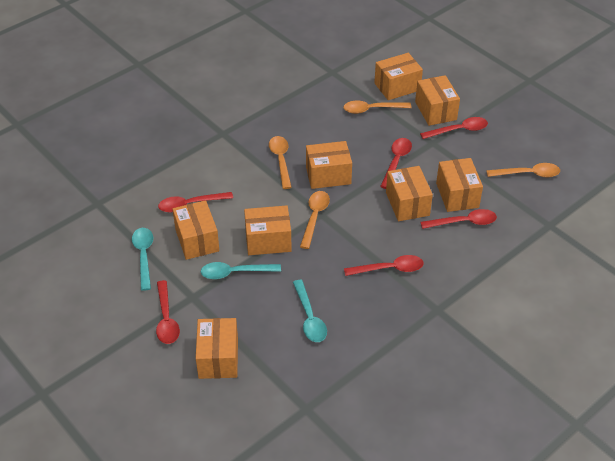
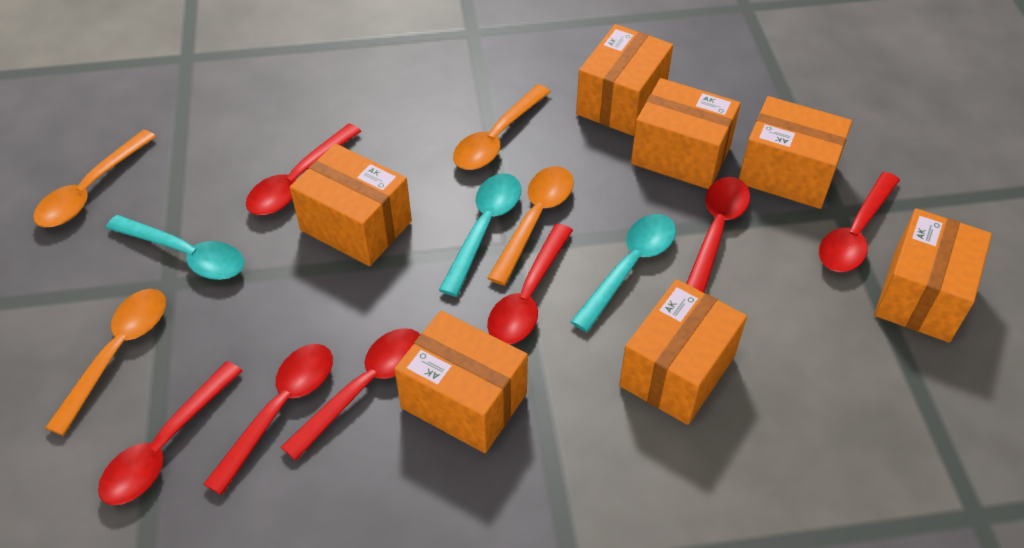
orange box: [173,200,219,260] [196,318,238,379] [244,205,292,255] [306,141,352,189] [374,53,423,100] [386,166,433,221] [415,75,460,126] [436,158,483,212] = 8 -> [290,143,412,266] [394,311,528,453] [576,24,673,136] [619,279,747,425] [631,78,741,189] [739,96,852,209] [874,209,992,342] = 7
red spoon: [156,280,180,344] [158,192,233,213] [344,255,423,276] [380,138,412,189] [420,117,488,139] [420,209,497,229] = 6 -> [98,361,242,505] [203,344,333,495] [246,124,361,215] [281,328,420,461] [487,224,573,344] [686,177,750,293] [819,172,900,272] = 7

